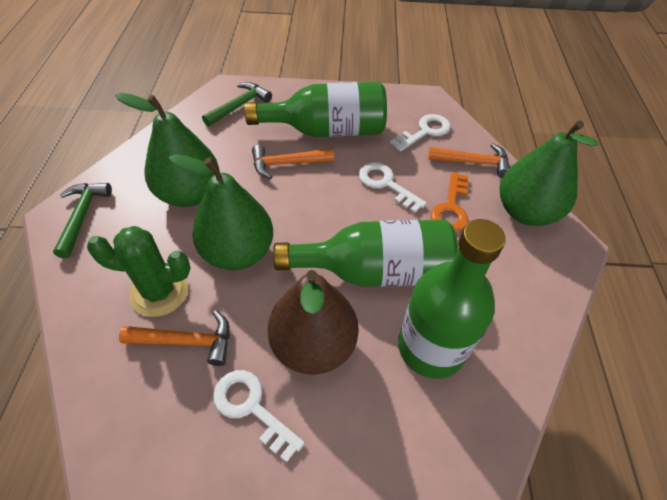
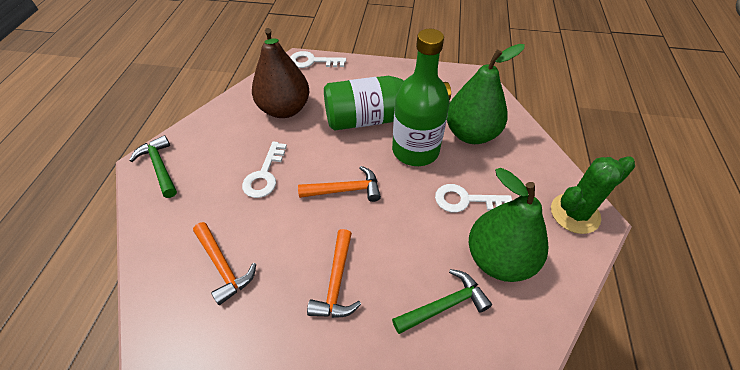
green bottle: [245,81,387,137] [273,220,458,287] [398,219,506,379] = 3 -> [324,76,451,131] [392,29,450,166] = 2
green pear: [115,93,220,207] [169,154,273,270] [500,120,599,226] = 3 -> [447,44,525,144] [469,168,548,282] = 2
orange key: [431,172,468,232] = 1 -> none = 0

